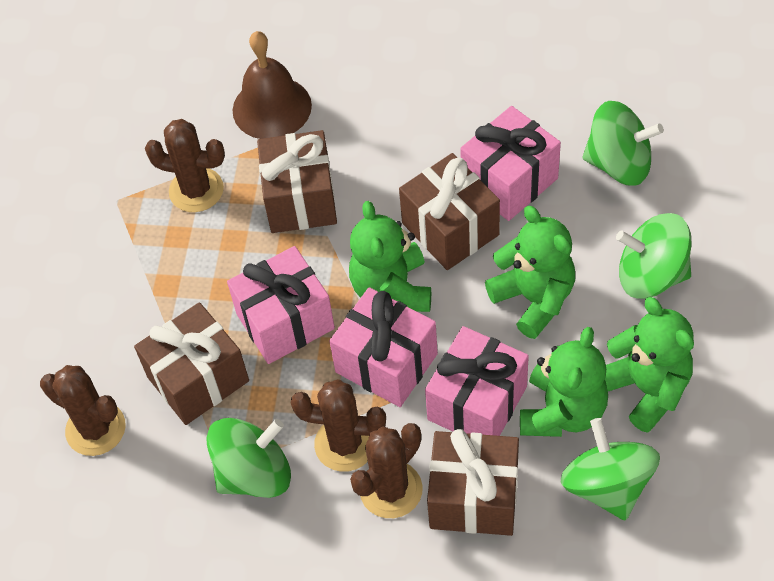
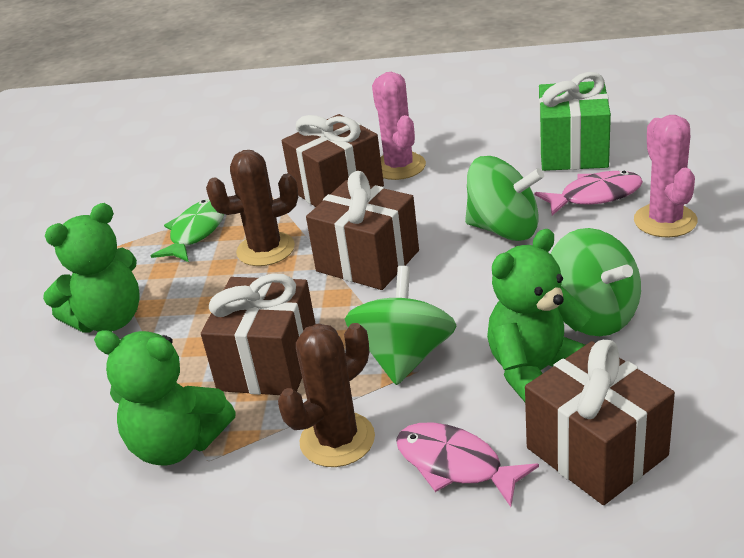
brown bell: [233,31,312,139] = 1 -> none = 0
brown cactus: [40,365,126,456] [145,119,225,212] [291,379,386,472] [350,423,423,518] = 4 -> [206,150,298,266] [278,323,375,467] = 2
green fish: none = 0 -> [150,199,224,262] = 1
green gift: none = 0 -> [539,72,611,171] = 1
green spinning top: [207,418,291,498] [561,418,660,521] [583,101,664,186] [616,213,691,299] = 4 -> [345,266,456,385] [465,156,544,241] [551,228,641,336] = 3
green teddy bear: [349,201,431,312] [485,206,575,339] [520,327,608,437] [605,297,694,433] = 4 -> [43,203,140,333] [94,330,236,466] [487,229,592,402] = 3
pink cactus: none = 0 -> [372,72,426,180] [634,115,697,237] = 2
pink fish: none = 0 -> [396,422,539,507] [534,171,643,216] = 2
pink gift: [227,246,335,364] [329,287,438,407] [425,326,529,436] [460,106,561,221] = 4 -> none = 0

